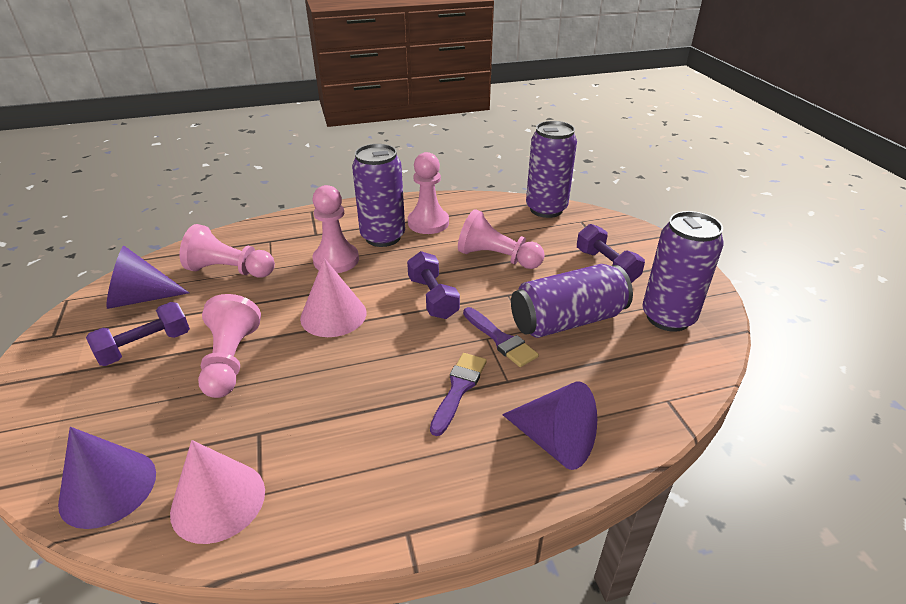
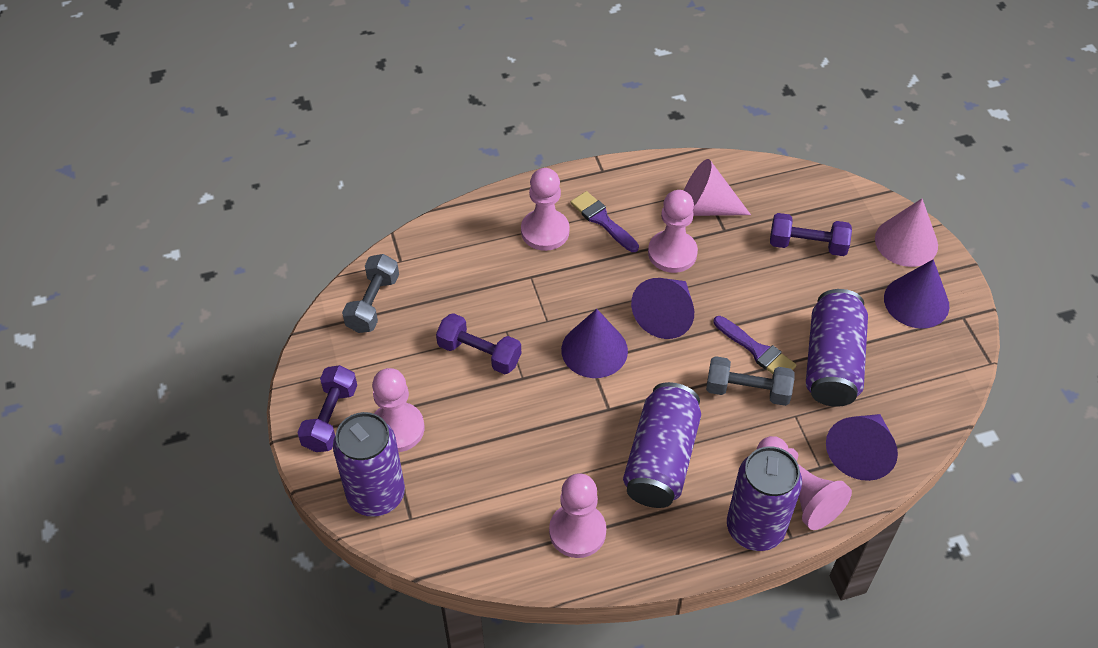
grey dumbbell: none = 0 -> [342,254,399,333] [706,356,794,406] = 2
purple cone: [58,427,156,529] [106,246,189,309] [502,381,597,470] = 3 -> [561,309,628,378] [631,278,694,339] [826,414,898,481] [884,259,949,328] = 4

